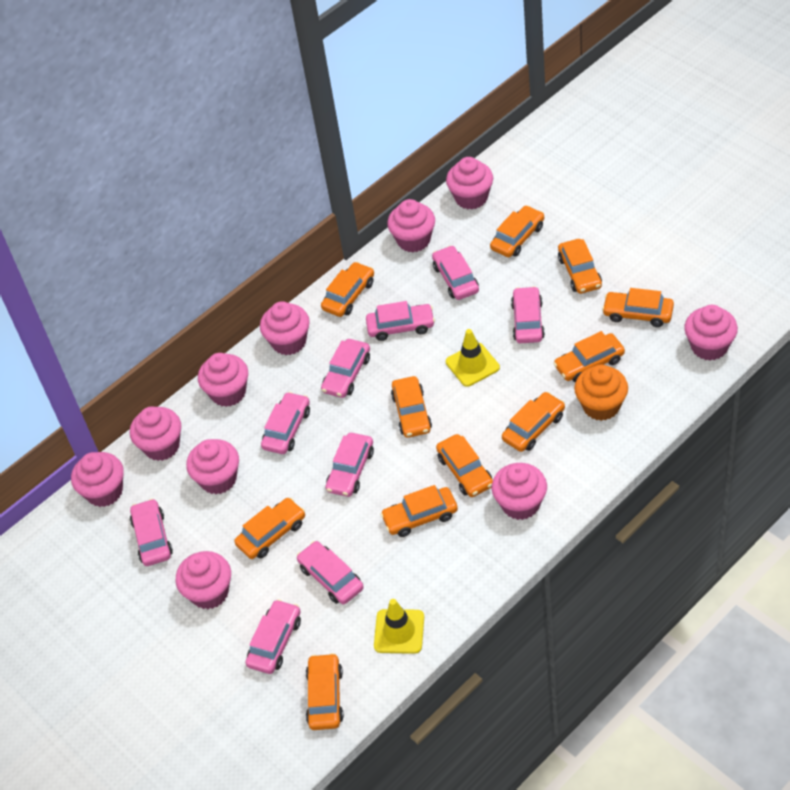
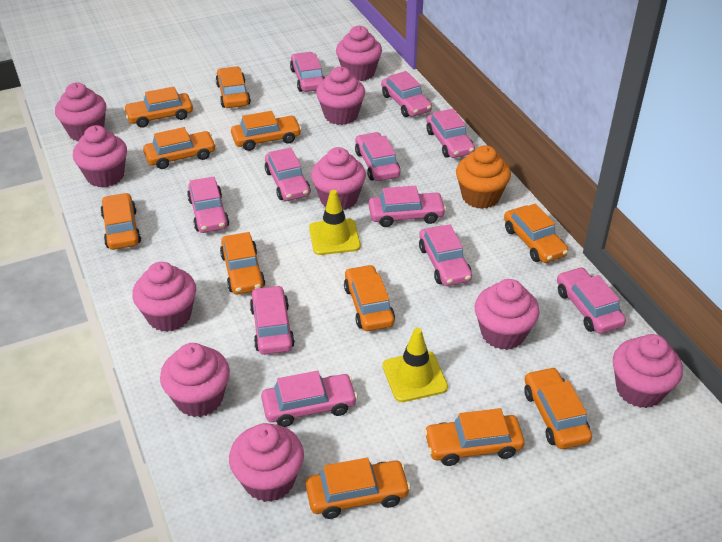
pink car: [130,499,173,566] [246,599,301,674] [261,392,310,454] [297,541,364,604] [321,339,370,398] [325,433,374,497] [366,301,435,341] [432,245,479,300] [511,286,545,343] = 9 -> [187,176,229,233] [250,285,295,355] [261,371,358,427] [265,148,311,201] [290,52,325,92] [355,132,401,181] [369,186,446,227] [381,71,432,117] [419,224,472,286] [426,109,475,158] [557,267,626,334] = 11

